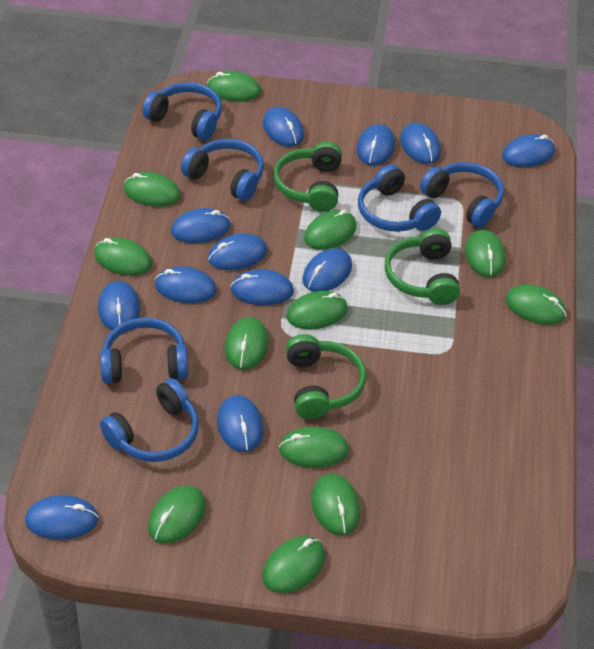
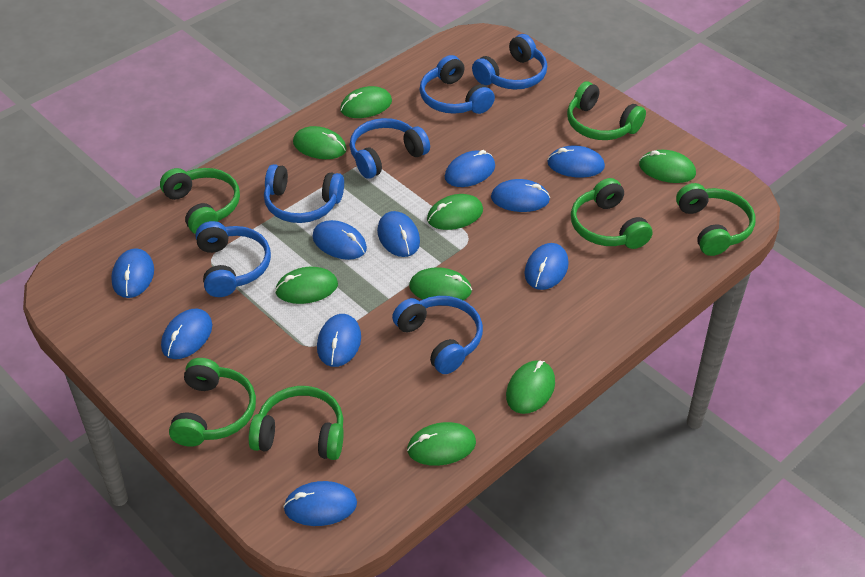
blue mouse: [25,495,99,540] [98,281,140,330] [155,266,217,303] [171,208,231,243] [208,233,267,270] [217,395,264,452] [231,269,294,305] [263,107,304,147] [303,248,352,292] [357,124,395,166] [400,123,441,164] [502,134,555,167] = 12 -> [111,248,154,298] [161,308,212,359] [283,481,357,526] [312,220,367,260] [317,314,361,367] [377,211,420,257] [445,150,495,187] [491,179,550,212] [525,243,569,290] [547,145,605,178] = 10
green headphones: [273,142,342,212] [286,334,366,419] [385,228,460,305] = 3 -> [160,168,240,234] [169,358,256,447] [248,386,344,460] [567,81,646,140] [571,178,653,249] [676,183,755,256] = 6
green mouse: [94,237,152,276] [124,172,181,207] [148,485,206,543] [207,71,261,101] [225,317,269,370] [262,536,325,593] [279,426,349,468] [286,291,348,330] [304,210,357,250] [311,474,360,535] [465,229,506,277] [505,285,566,325] = 12 -> [275,267,338,304] [293,126,347,159] [340,86,392,118] [407,422,476,466] [409,267,472,300] [427,194,483,230] [506,360,555,414] [639,150,696,183] = 8

